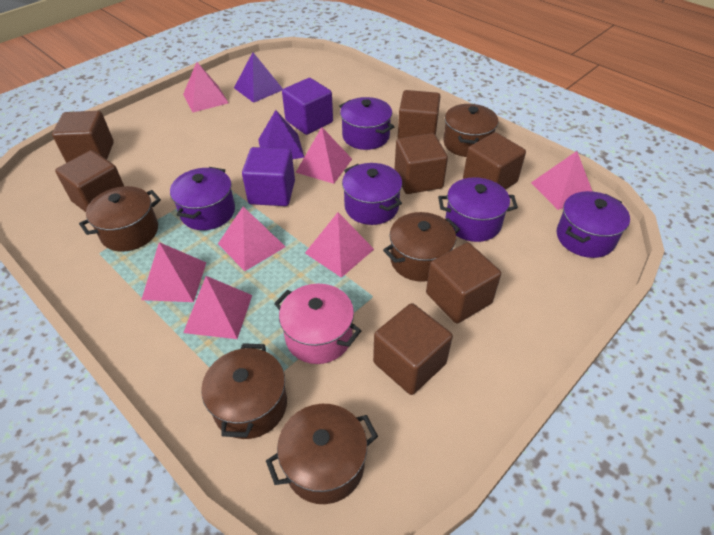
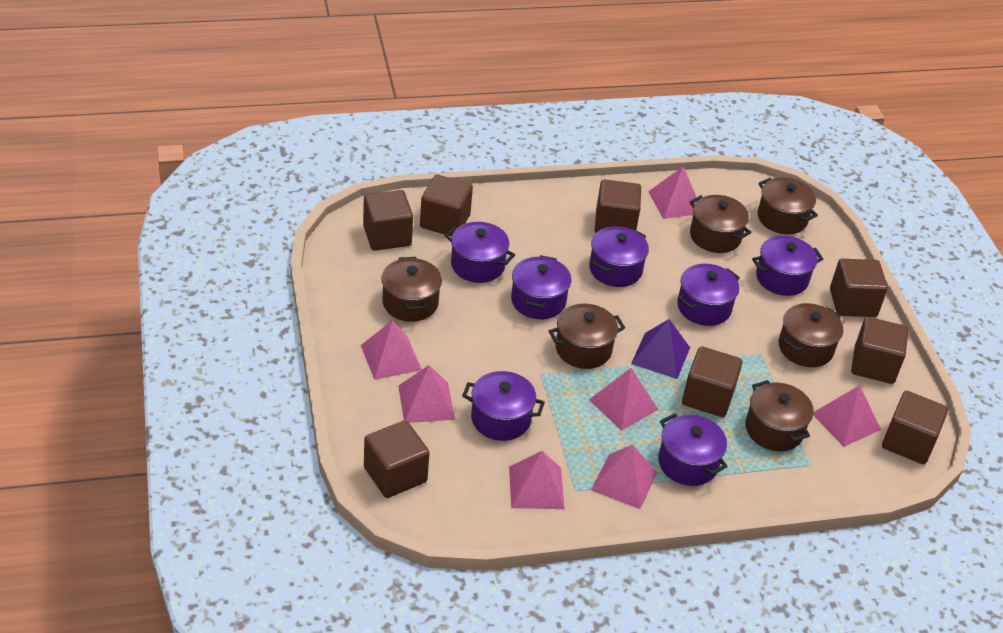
brown cube: [52,111,114,163] [55,150,124,212] [373,303,453,395] [394,133,448,194] [398,90,441,139] [426,242,501,324] [463,132,526,190] = 7 -> [363,190,413,251] [364,420,430,498] [420,175,473,236] [595,179,641,233] [682,346,743,417] [830,259,888,317] [851,317,908,384] [882,391,948,464] = 8
brown pot: [79,186,161,252] [201,343,287,439] [266,404,378,504] [383,212,460,282] [443,104,498,157] = 5 -> [382,257,442,322] [549,304,625,369] [689,195,751,253] [745,380,814,451] [757,177,818,234] [779,303,843,367] = 6
pink pot: [274,284,361,364] = 1 -> none = 0
purple cube: [242,147,295,206] [282,78,333,135] = 2 -> none = 0
purple pot: [170,167,235,230] [339,97,394,150] [342,163,402,225] [438,177,518,242] [557,191,630,258] = 5 -> [445,222,515,283] [462,371,545,441] [511,255,571,319] [589,226,649,287] [658,413,728,486] [677,264,740,326] [752,235,823,296] = 7
purple pyramid: [234,52,283,103] [258,110,304,159] = 2 -> [631,319,690,379] = 1

